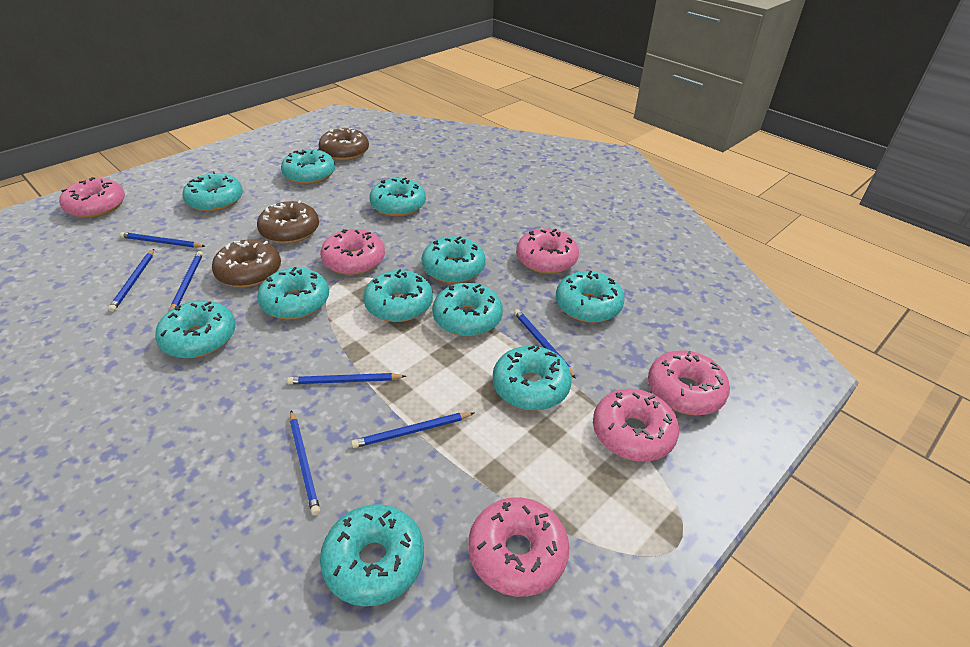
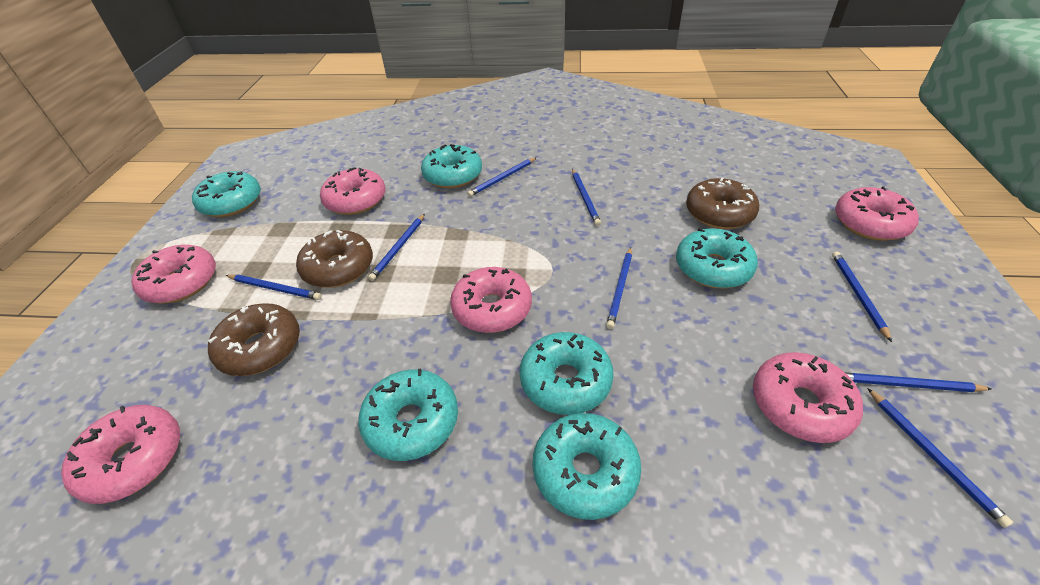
blue pencil: [108,249,154,312] [120,232,205,248] [170,251,203,310] [287,373,406,384] [290,411,320,515] [351,412,474,448] [514,309,576,378] = 7 -> [226,275,322,300] [368,214,425,281] [467,157,537,197] [572,169,601,226] [606,247,632,329] [832,251,892,342] [845,372,991,392] [867,388,1013,528] = 8
turquoise donut: [155,300,236,358] [183,171,243,212] [257,267,329,320] [281,148,335,184] [320,504,424,606] [363,269,433,322] [370,177,426,217] [422,236,485,283] [432,283,503,336] [492,346,572,411] [556,271,625,323] = 11 -> [192,171,261,217] [358,369,458,461] [421,144,482,188] [519,332,614,415] [532,413,641,520] [676,228,758,288] = 6

